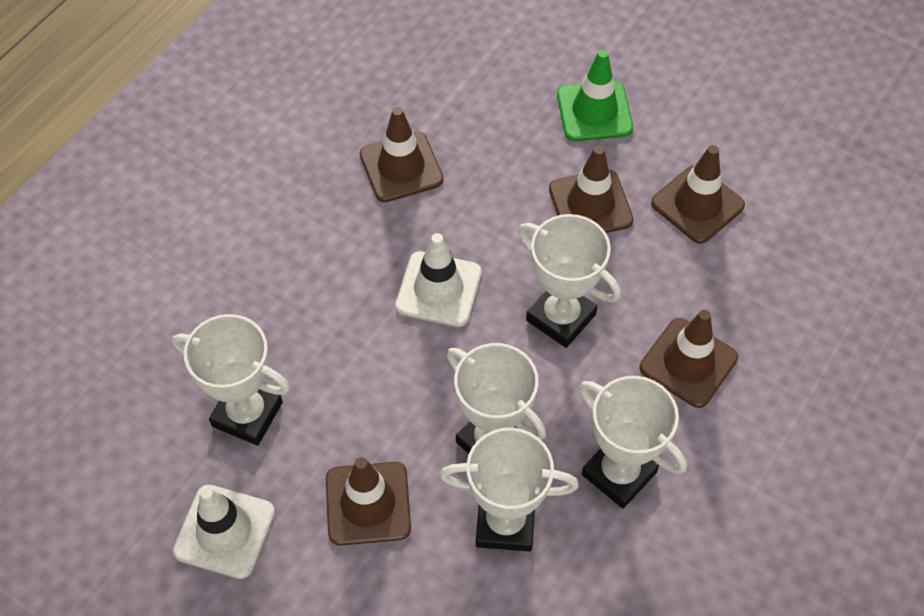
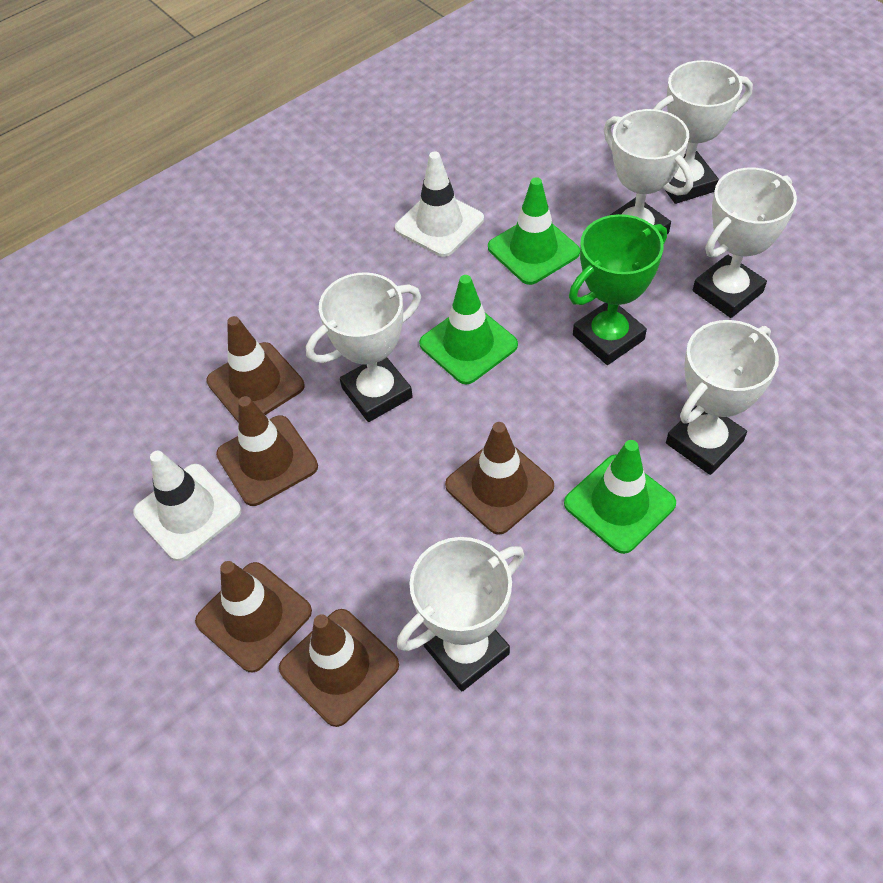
green traffic cone: [557,50,633,141] = 1 -> [419,275,518,384] [488,177,580,285] [564,440,676,554] = 3
green trophy: none = 0 -> [569,214,667,365] = 1
white trophy: [172,314,290,446] [440,428,579,551] [447,343,546,454] [518,214,621,348] [579,376,687,509] = 5 -> [306,272,421,422] [397,537,524,692] [604,109,693,234] [653,60,753,204] [666,320,779,475] [693,168,797,318] = 6

